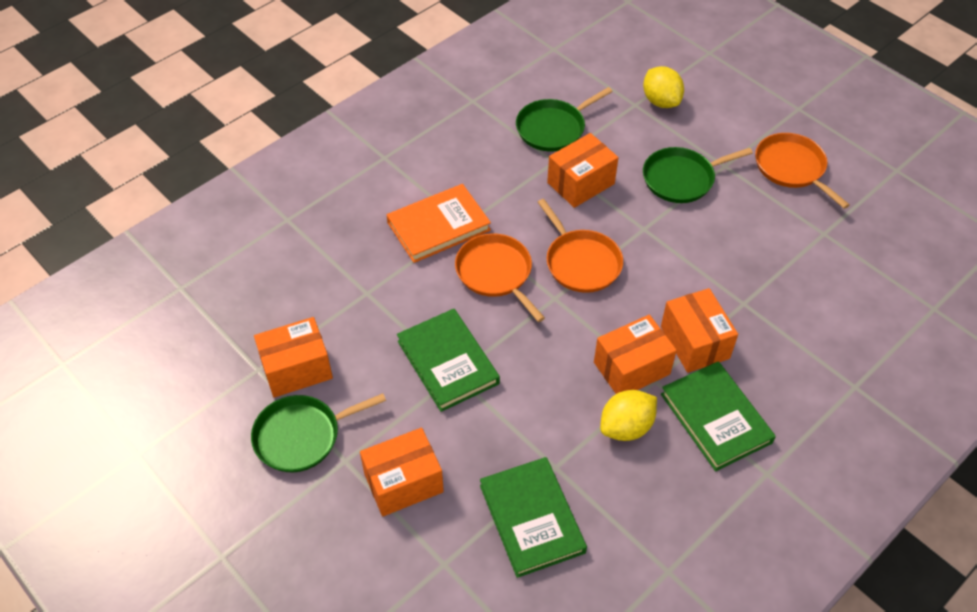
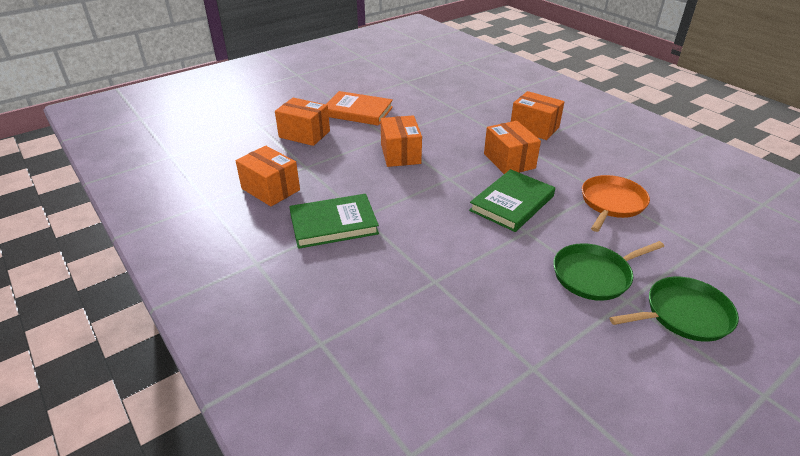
green book: [397,309,500,412] [480,457,587,578] [661,361,776,471] = 3 -> [289,194,379,249] [469,169,555,232] = 2
green pan: [251,393,386,472] [516,87,613,151] [643,147,753,203] = 3 -> [553,241,664,301] [609,277,739,342] = 2
orange pan: [455,233,545,322] [538,199,623,293] [755,133,850,209] = 3 -> [582,175,650,232] = 1
yellow lemon: [600,390,657,441] [643,66,684,108] = 2 -> none = 0

